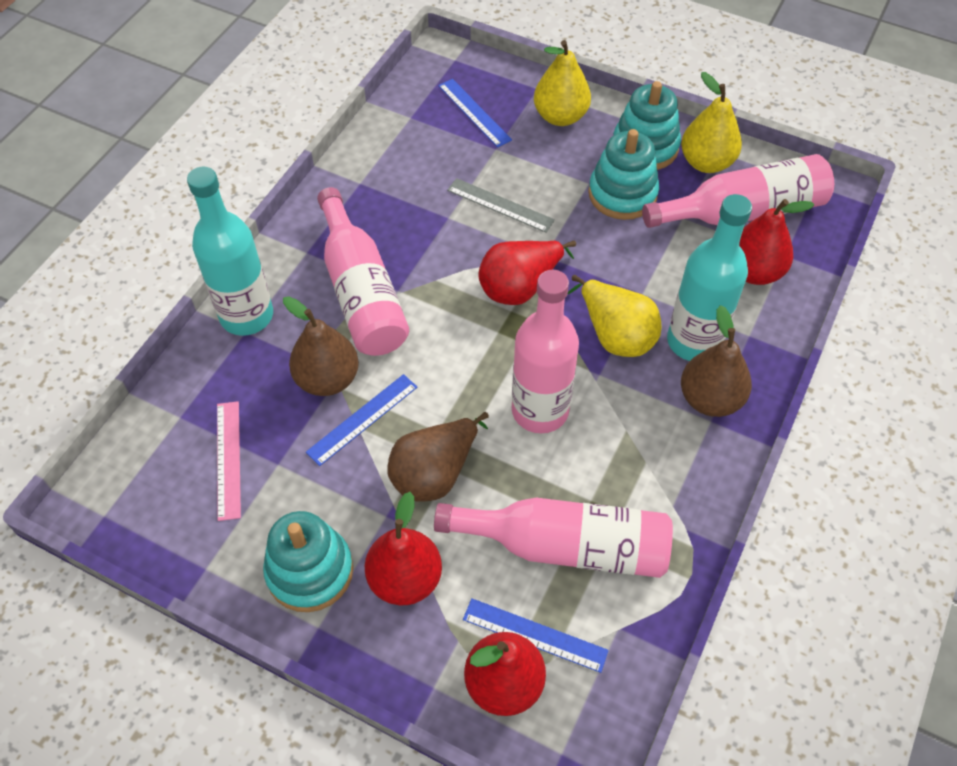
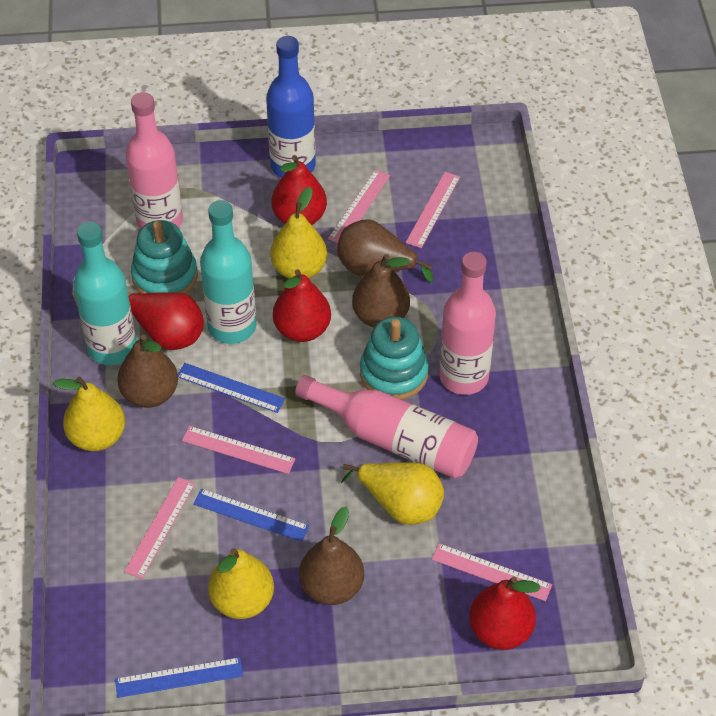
blue bottle: none = 0 -> [266,36,316,178] = 1
brown pear: [283,296,359,396] [388,412,489,502] [681,305,752,417] = 3 -> [117,334,178,408] [299,507,364,605] [337,219,433,282] [352,254,410,328] = 4
grey ruler: [447,178,555,233] = 1 -> none = 0
pink bottle: [317,187,409,356] [434,498,673,578] [512,270,579,433] [642,154,834,228] = 4 -> [126,92,183,229] [295,375,478,479] [439,252,496,395] = 3
pink ruler: [217,401,241,521] = 1 -> [124,477,195,579] [182,426,295,474] [328,170,390,243] [406,172,460,248] [432,543,552,601] = 5
turquoise stacking toy: [263,511,353,612] [588,129,659,220] [613,81,681,170] = 3 -> [131,220,198,294] [360,317,429,400] = 2
yellow pear: [534,40,591,126] [567,275,662,357] [681,72,742,173] = 3 -> [53,377,125,451] [208,548,274,619] [270,187,327,279] [341,462,444,525] = 4

